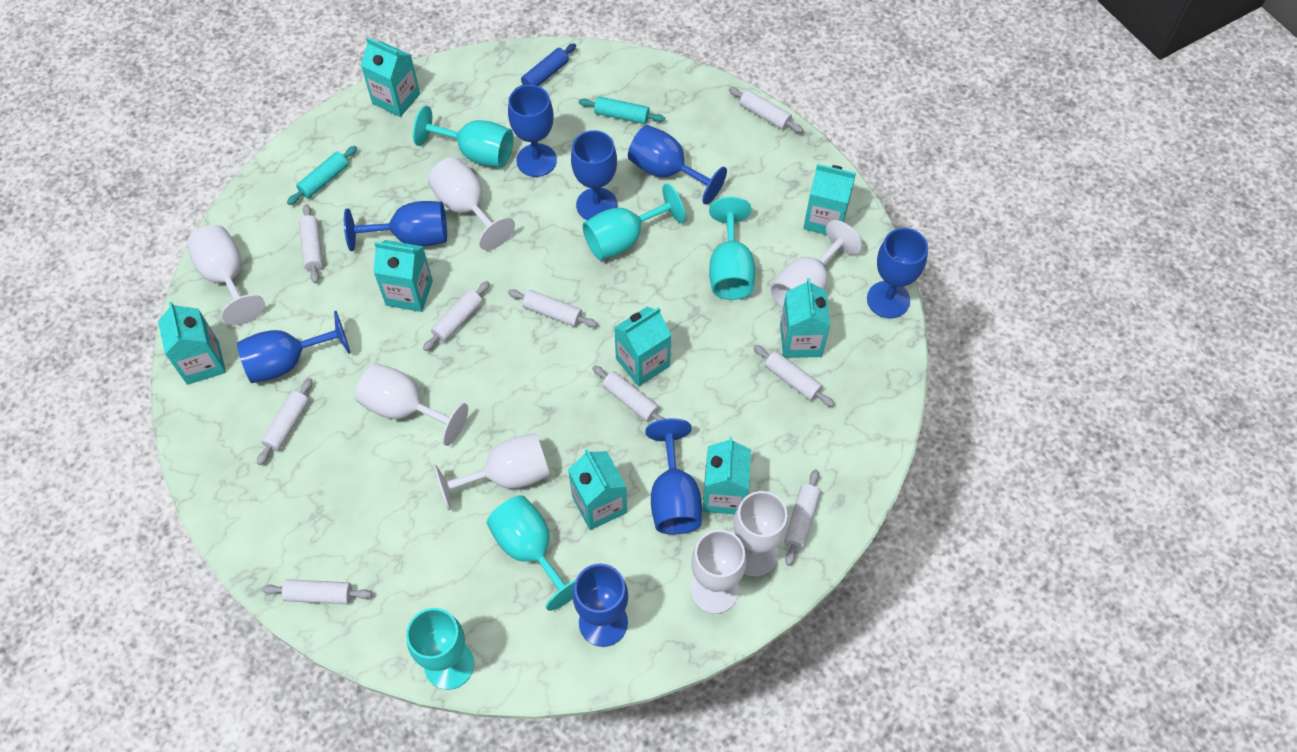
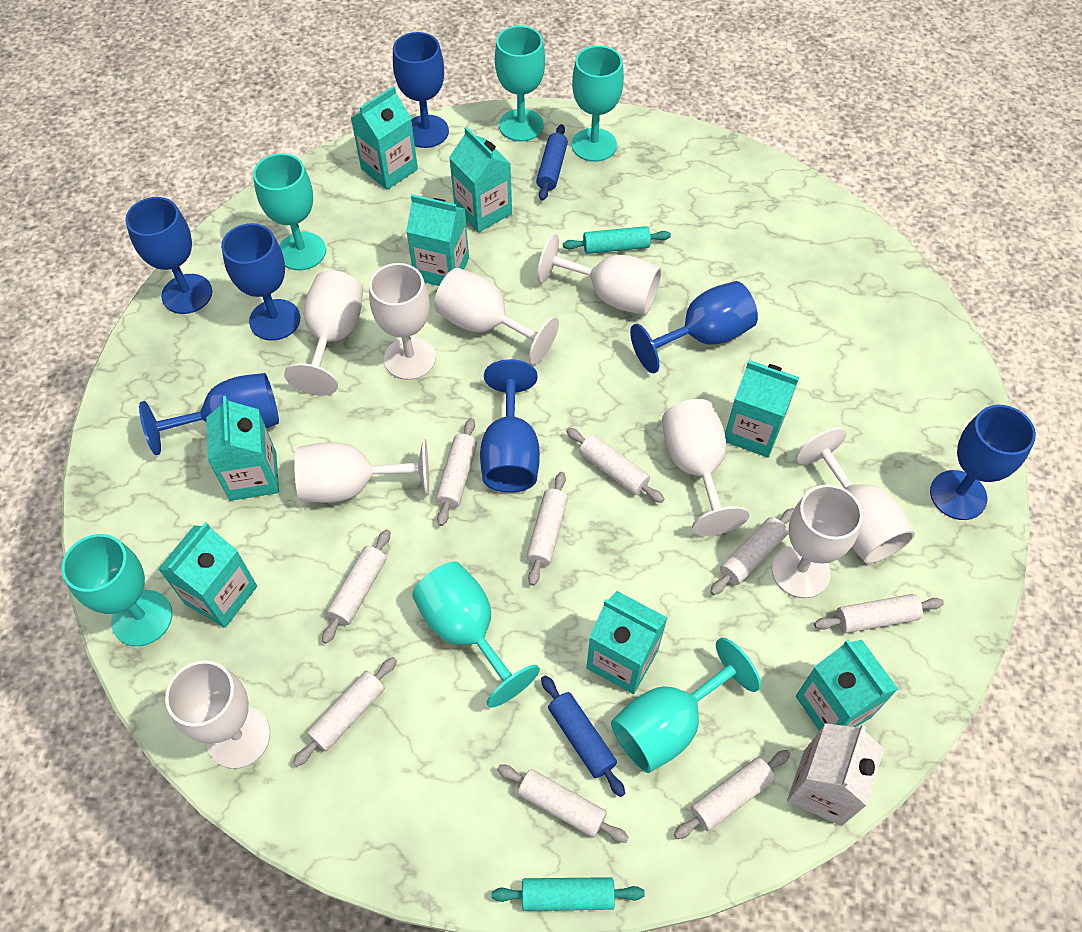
blue goblet: [237,311,350,383] [344,201,447,251] [508,85,557,177] [571,130,617,220] [573,564,628,647] [628,125,727,205] [645,418,702,534] [867,228,928,318] = 8 -> [125,197,212,314] [139,373,279,455] [221,223,300,341] [393,32,449,148] [480,359,540,493] [630,281,758,373] [930,405,1036,520] = 7
blue rolling pin: [515,43,576,89] = 1 -> [536,124,568,201] [541,675,625,797] = 2
turquoise goblet: [406,608,474,690] [413,106,513,168] [487,495,576,611] [582,184,686,260] [709,197,755,300] = 5 -> [62,534,172,646] [253,153,326,270] [412,562,540,708] [495,26,545,142] [572,46,624,162] [611,638,761,773] = 6
white carton: none = 0 -> [787,723,884,826] = 1
white goblet: [187,225,265,325] [355,363,468,446] [428,157,515,250] [434,433,550,510] [690,530,746,614] [734,491,788,576] [770,220,862,308] = 7 -> [165,660,270,769] [284,270,363,396] [294,439,429,503] [369,263,436,380] [434,268,559,365] [537,234,661,315] [662,399,749,536] [772,484,863,598] [796,427,915,564] = 9

